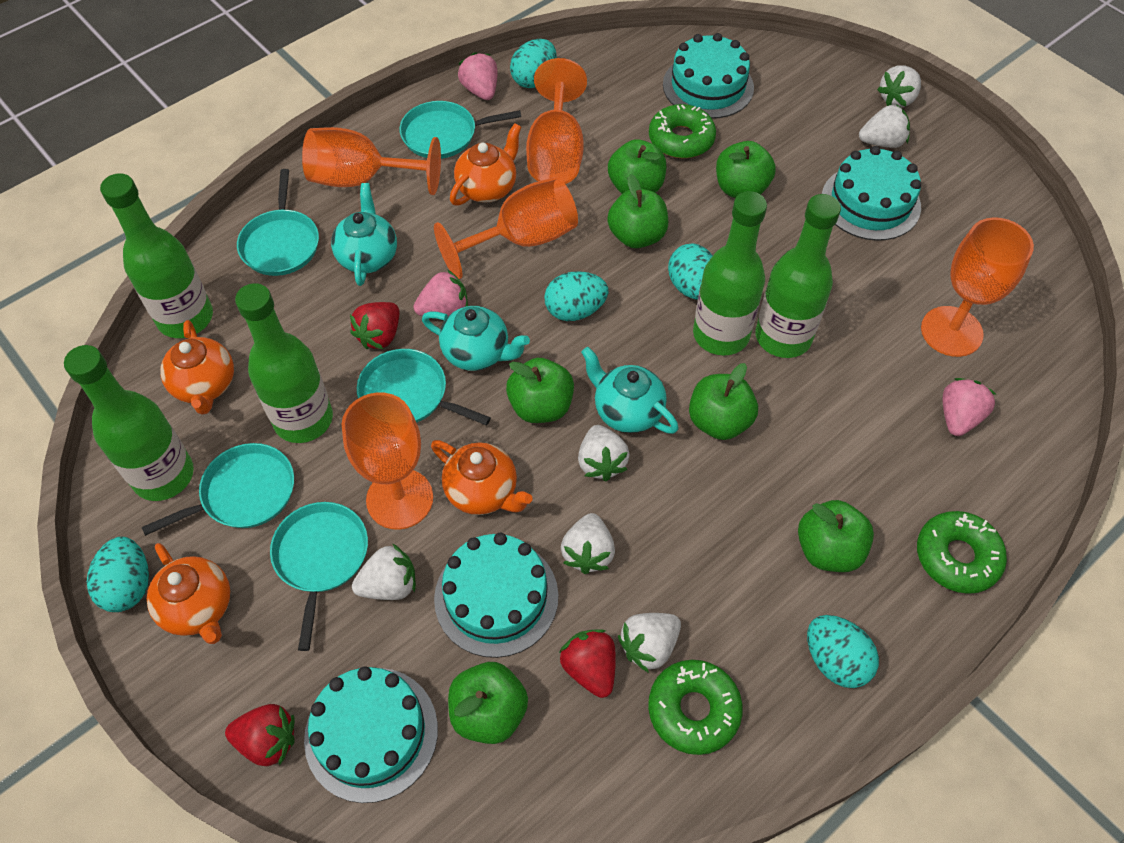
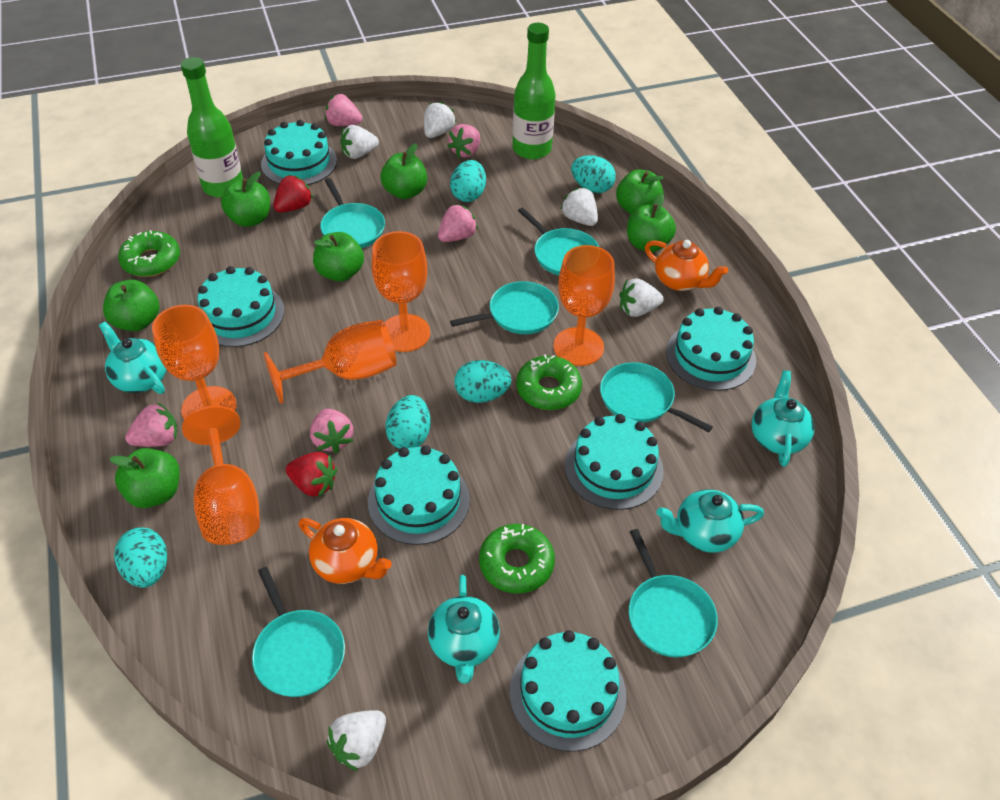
green bottle: [64,345,194,501] [100,173,213,338] [235,283,333,443] [693,191,767,356] [755,194,841,358] = 5 -> [181,57,243,198] [513,23,556,159] = 2
orange teapot: [147,543,230,644] [160,320,234,415] [431,440,533,515] [450,123,521,206] = 4 -> [298,518,392,584] [645,240,728,291] = 2
pink strawberry: [413,270,468,316] [458,52,497,100] [942,378,997,436] = 3 -> [125,403,178,447] [310,409,353,453] [325,94,362,126] [438,204,478,242] [448,124,480,158] = 5
red strawberry: [225,704,295,766] [350,302,399,349] [559,629,616,698] = 3 -> [273,175,313,213] [286,452,337,497] = 2
turquoise cake: [304,666,438,803] [434,533,558,658] [663,33,754,119] [822,146,921,241] = 4 -> [197,266,284,347] [261,120,337,185] [368,445,470,545] [510,630,626,752] [565,414,664,510] [666,307,756,391] = 6
turquoise pan: [141,443,294,536] [237,169,319,276] [270,502,368,651] [357,349,491,425] [400,101,521,159] = 5 -> [252,567,345,697] [320,178,385,248] [450,281,559,334] [518,207,599,275] [600,362,713,432] [629,529,718,657] = 6
turquoise teapot: [331,183,397,286] [422,306,530,371] [581,347,679,434] = 3 -> [99,322,167,394] [428,575,500,684] [656,489,764,553] [751,370,815,467] = 4
white strawberry: [352,543,416,600] [561,513,615,574] [578,425,630,481] [618,613,681,673] [859,104,910,148] [877,65,921,108] = 6 -> [327,710,386,771] [340,125,379,159] [424,101,456,138] [560,188,598,226] [619,279,664,317] = 5

